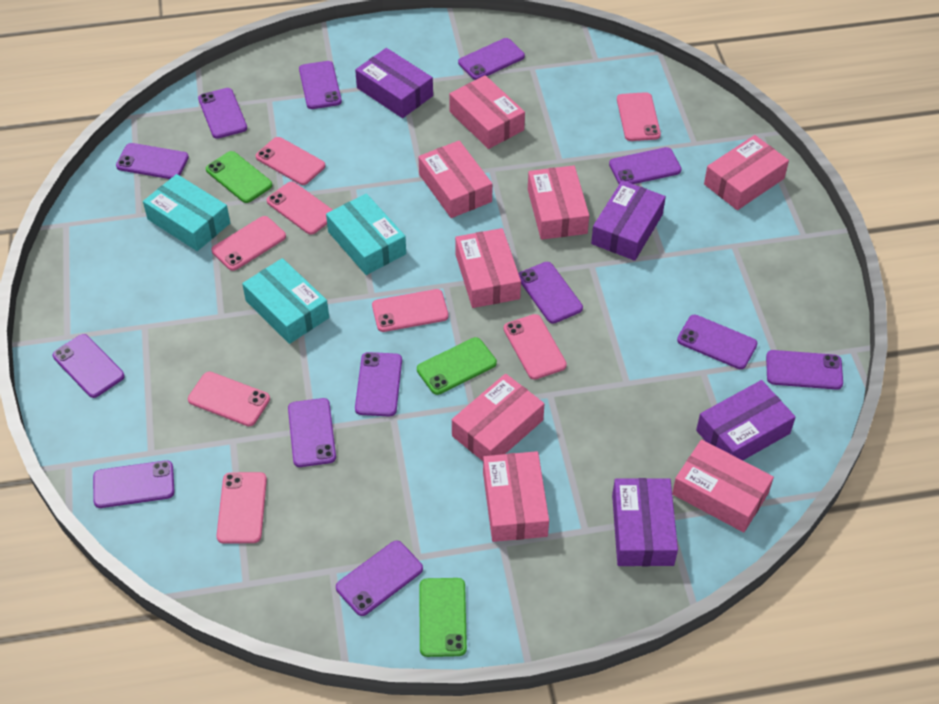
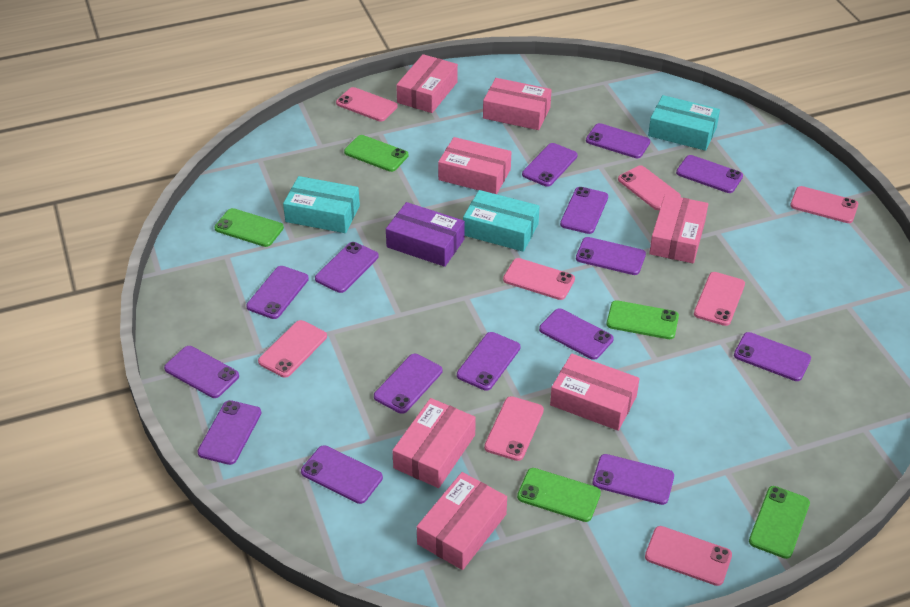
green phone: [206,151,272,203] [417,337,497,395] [420,578,467,657] = 3 -> [214,208,284,247] [344,135,408,172] [517,468,601,522] [607,300,679,339] [749,486,810,559] = 5
pink box: [418,140,493,218] [449,75,525,149] [452,374,544,461] [455,228,521,308] [483,451,549,542] [528,165,589,240] [672,440,774,532] [704,135,789,210] = 8 -> [392,398,476,488] [396,54,458,113] [417,472,507,570] [438,137,511,194] [483,78,552,130] [550,354,640,431] [649,194,708,263] = 7
purple box: [355,48,433,118] [591,180,666,261] [612,478,678,566] [696,380,796,460] = 4 -> [386,202,465,267] = 1
purple phone: [53,334,125,398] [93,460,175,508] [116,143,189,179] [198,88,247,139] [288,398,336,467] [299,61,342,109] [336,540,423,616] [355,352,402,417] [458,38,525,80] [519,262,583,324] [609,147,682,184] [677,315,758,369] [766,350,843,390] = 13 -> [164,346,239,398] [197,400,261,465] [246,266,309,319] [301,445,383,504] [315,242,378,293] [374,354,442,414] [457,332,520,391] [522,143,578,187] [539,309,614,360] [560,187,608,234] [576,237,646,275] [586,123,650,158] [592,454,674,505] [676,155,743,193] [734,332,811,381] = 15

